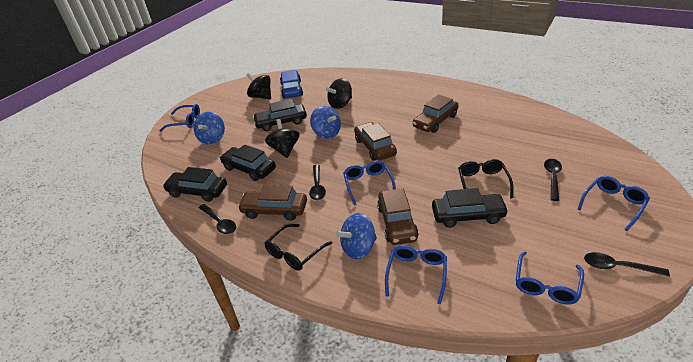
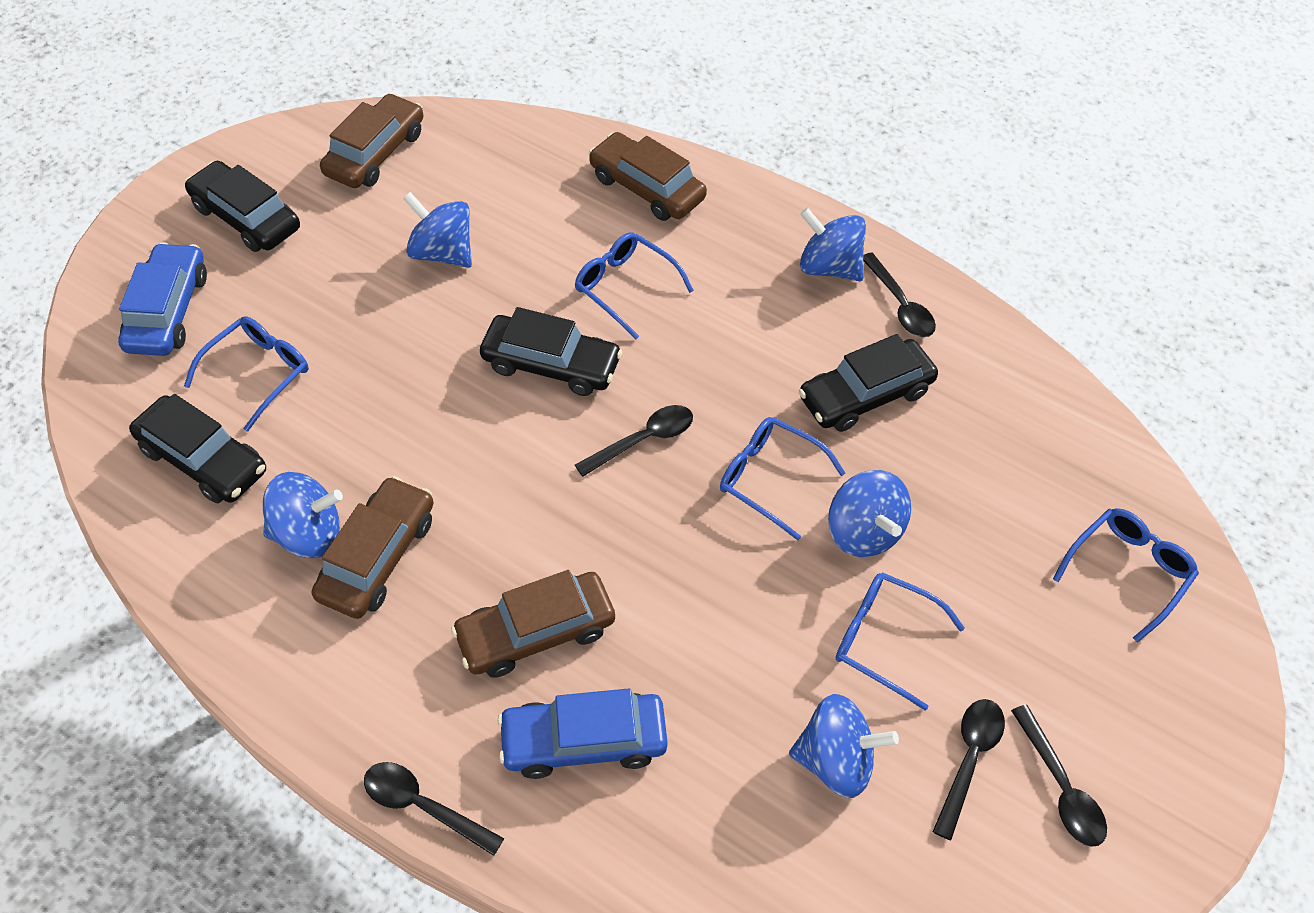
black glasses: [265,224,332,271] [458,159,514,198] = 2 -> none = 0
black spinning top: [246,73,271,99] [265,119,300,158] [326,78,352,109] = 3 -> none = 0
black spoon: [199,204,236,234] [309,164,326,200] [544,159,562,201] [584,252,670,277] = 4 -> [364,762,504,856] [575,405,693,477] [864,253,936,337] [933,699,1005,840] [1011,705,1107,847] = 5
blue car: [280,70,303,98] = 1 -> [118,242,207,356] [498,688,668,779] = 2
blue spinning top: [194,112,225,145] [310,106,341,139] [335,213,377,259] = 3 -> [263,472,343,558] [403,192,472,268] [789,694,899,798] [800,207,866,281] [828,470,911,557] = 5

